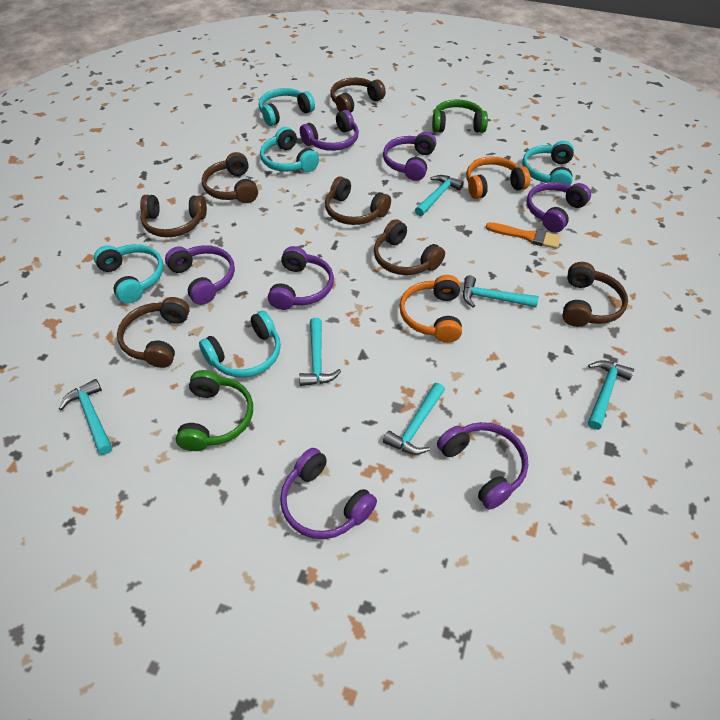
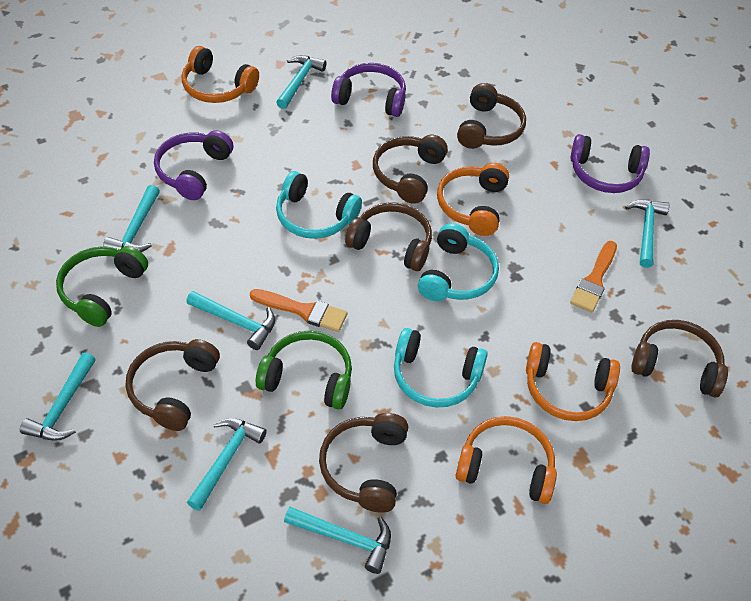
brown headphones: [117,297,190,368] [140,195,207,237] [202,152,258,203] [325,176,391,225] [330,78,386,113] [374,219,445,275] [562,262,628,327] = 7 -> [126,339,220,431] [319,413,408,513] [345,202,432,271] [373,135,448,204] [457,83,526,149] [631,320,728,397] = 6
orange brush: [486,222,561,249] = 1 -> [250,289,348,332] [570,241,617,313] = 2
orange headphones: [399,275,462,343] [466,156,530,199] = 2 -> [182,46,259,103] [437,163,509,236] [456,416,557,504] [526,342,620,421] = 4
purple headphones: [165,245,235,305] [268,246,334,310] [280,448,377,539] [300,110,359,151] [383,132,436,181] [437,422,528,510] [527,182,591,233] = 7 -> [154,130,233,200] [331,63,406,117] [571,134,650,193] = 3
turquoise hammer: [59,379,112,455] [299,318,341,386] [383,383,445,455] [415,175,464,216] [463,275,539,308] [588,360,634,430] = 6 -> [20,352,96,441] [103,185,160,252] [186,291,275,350] [187,418,267,511] [276,55,326,109] [284,507,391,574] [625,199,670,268] = 7
turquoise headphones: [94,244,164,303] [199,311,281,378] [259,88,315,126] [260,127,319,172] [522,141,574,191] = 5 -> [276,171,362,239] [394,328,488,408] [418,223,499,301] = 3

